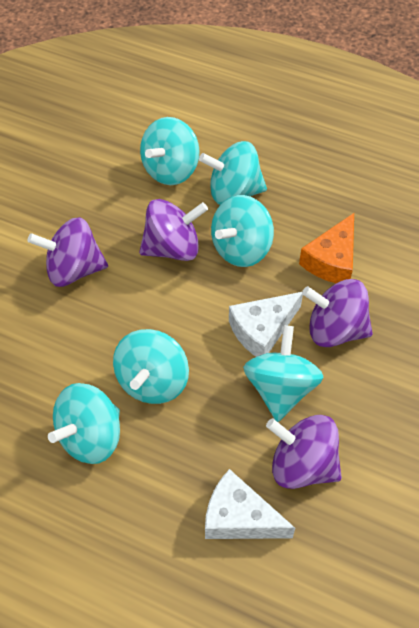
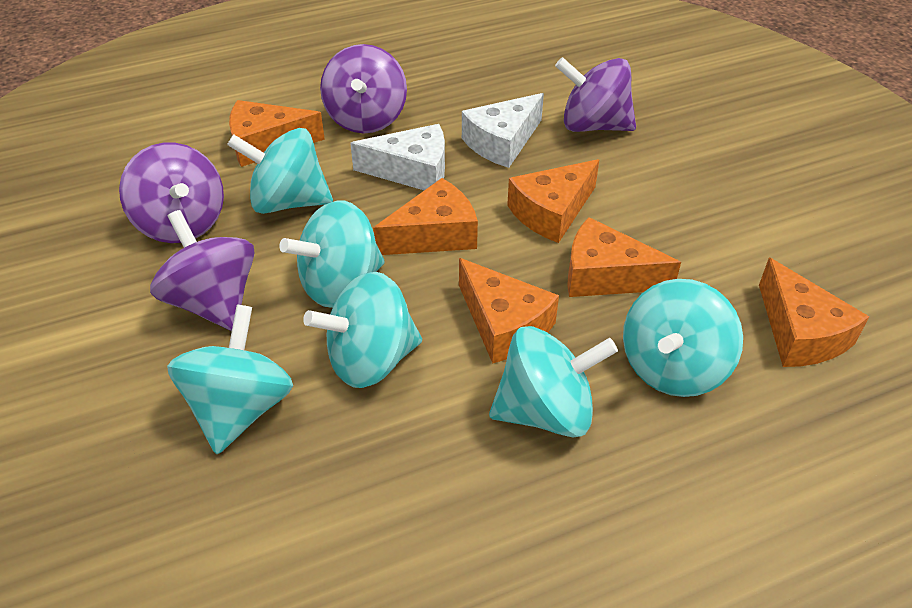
orange cheese: [299,213,354,283] = 1 -> [229,100,325,167] [373,178,478,255] [459,258,559,363] [507,159,599,243] [567,217,681,297] [759,258,869,367] = 6

